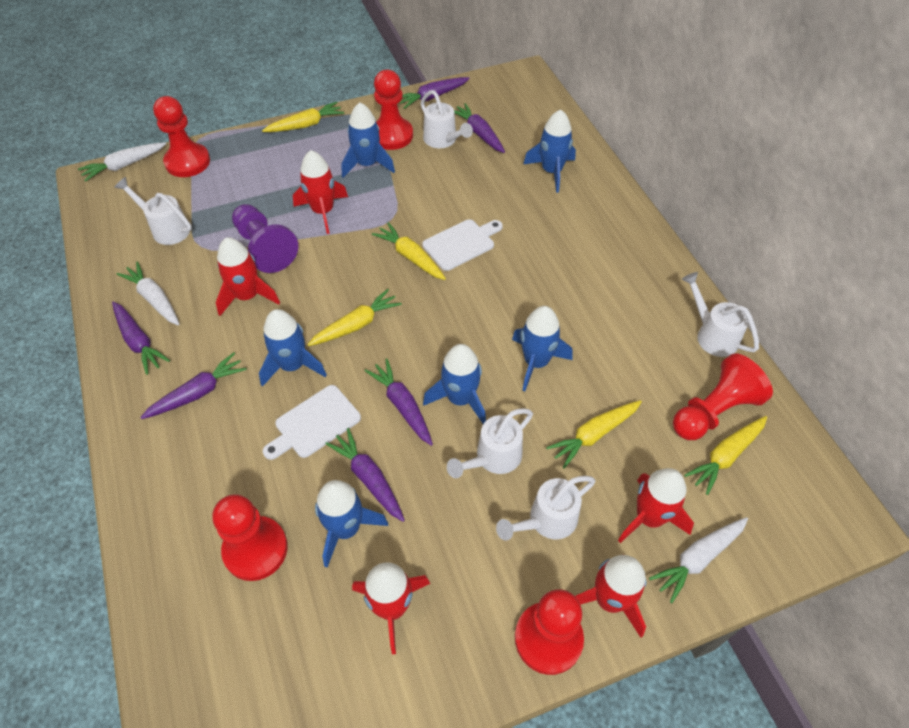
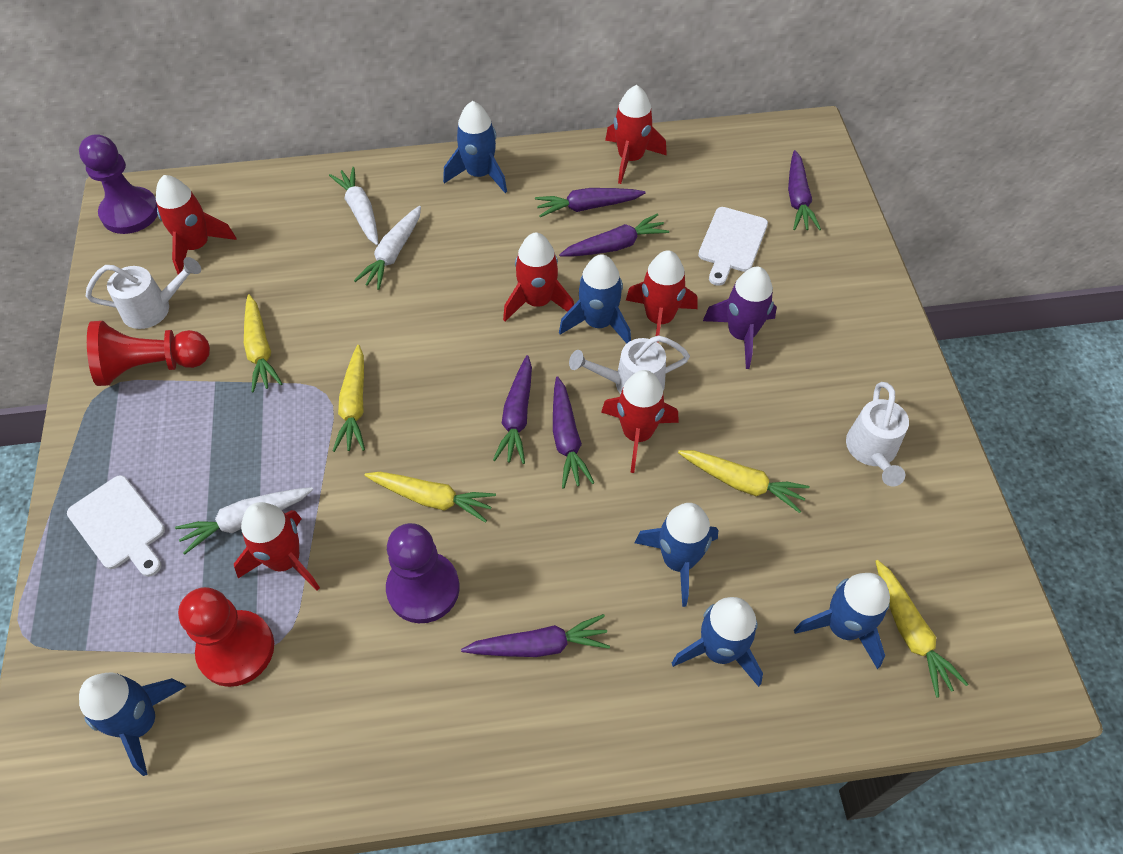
purple pawn: [232,204,298,273] = 1 -> [79,134,158,234] [386,523,459,623] = 2
purple rocket: none = 0 -> [703,267,777,369] = 1
red pawn: [153,96,210,177] [212,494,288,581] [374,70,413,150] [515,589,584,675] [673,353,773,440] = 5 -> [87,321,210,386] [178,587,274,687] = 2
red rocket: [216,237,280,316] [293,150,348,234] [352,562,430,654] [575,555,646,637] [618,468,694,543] = 5 -> [156,175,237,275] [234,502,320,590] [503,232,574,321] [601,370,679,473] [605,85,667,184] [626,250,697,336] = 6
white watering can: [114,177,192,245] [420,90,473,148] [447,408,533,478] [496,476,596,541] [682,272,759,357] = 5 -> [86,257,201,329] [569,335,690,394] [846,382,909,487] = 3

